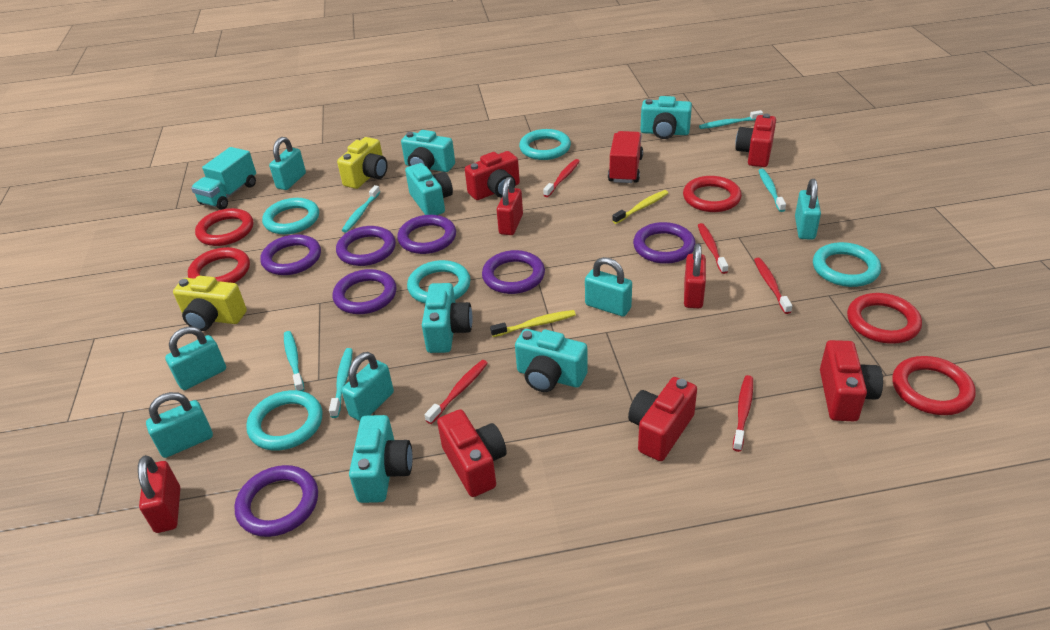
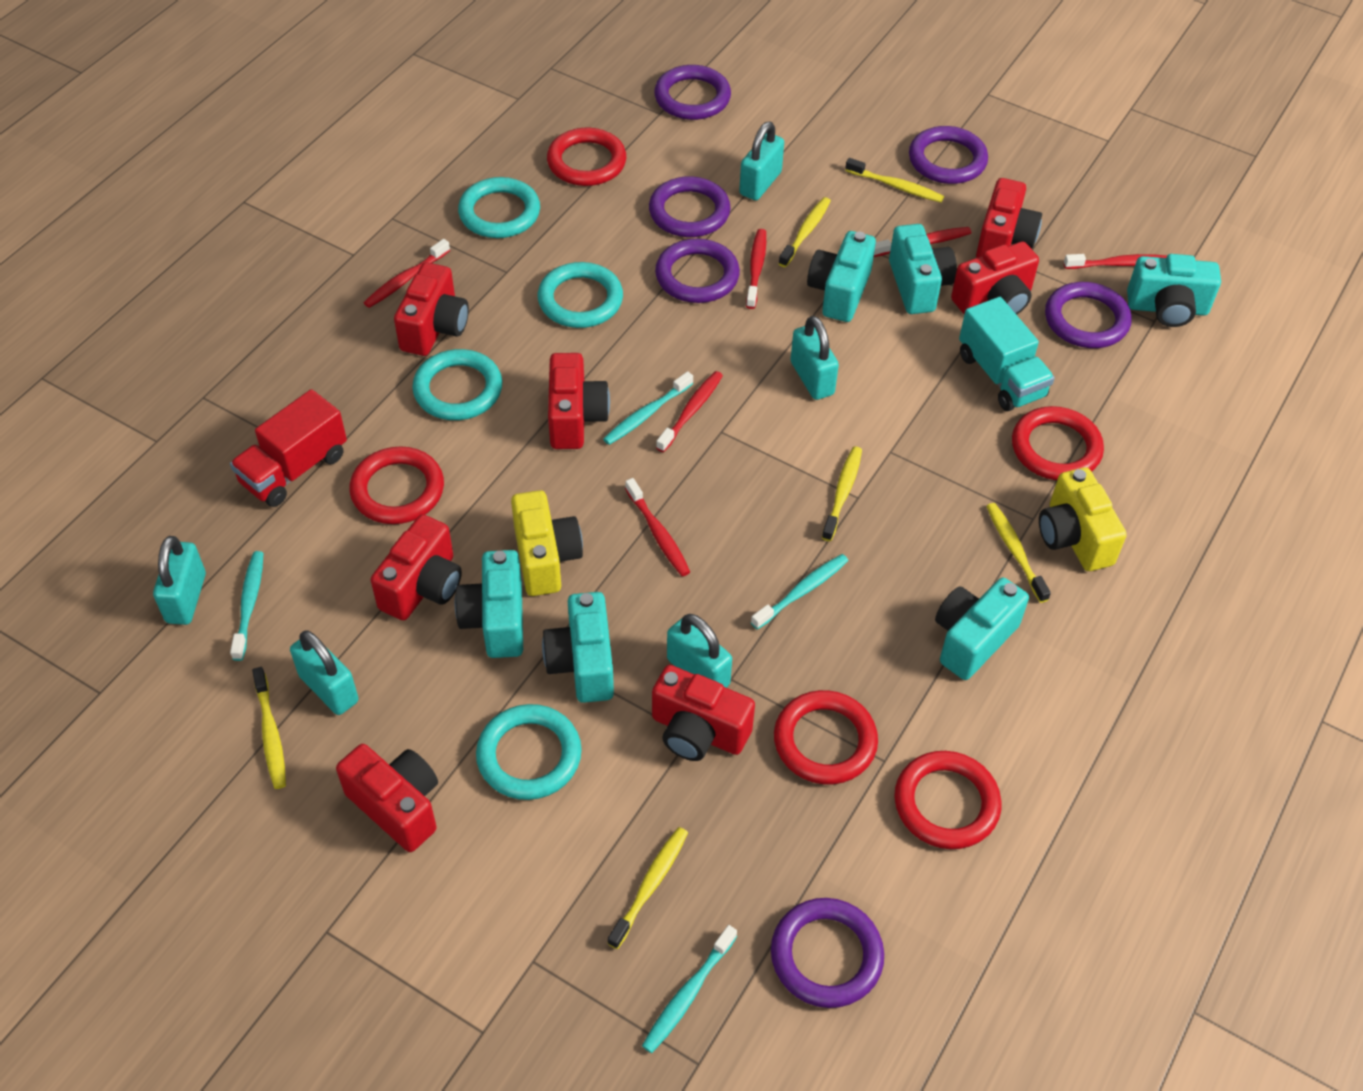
purple ring: [234,465,318,537] [260,234,321,275] [333,269,397,314] [336,226,396,266] [397,215,456,254] [482,250,545,294] [633,222,695,264] = 7 -> [649,176,730,237] [654,65,731,120] [655,239,740,303] [771,898,884,1008] [909,126,988,184] [1045,282,1132,348] = 6
red camera: [437,409,507,497] [465,151,520,200] [628,377,697,461] [735,114,776,167] [820,340,883,421] = 5 -> [336,744,438,852] [371,514,462,621] [394,262,469,356] [548,353,610,449] [652,665,755,761] [951,241,1039,315] [976,178,1042,258] = 7
red padlock: [138,455,180,533] [497,177,523,235] [684,243,706,308] = 3 -> none = 0
red toothbrush: [424,360,488,424] [543,159,580,197] [698,223,728,274] [733,375,753,452] [754,258,792,314] = 5 -> [364,239,450,308] [625,478,690,576] [656,371,723,452] [746,229,766,309] [874,227,971,257] [1064,254,1167,269] = 6
turquoise padlock: [146,392,213,458] [165,327,226,390] [269,137,306,190] [342,352,394,421] [585,257,632,317] [795,179,821,240] = 6 -> [153,536,206,625] [290,631,358,715] [667,614,732,688] [739,122,784,200] [791,316,839,400] = 5
turquoise ring: [246,390,323,451] [262,198,319,235] [407,260,471,304] [519,129,571,160] [813,242,881,287] = 5 -> [412,349,502,420] [458,177,540,238] [476,704,582,800] [538,262,623,328] = 4
turquoise toothbrush: [284,331,304,391] [329,348,353,418] [341,185,380,233] [699,110,763,129] [758,169,786,212] = 5 -> [230,551,264,661] [603,371,693,445] [642,925,737,1053] [751,554,848,630] = 4
yellow toothbrush: [490,310,576,337] [612,190,668,224] = 2 -> [252,667,286,789] [608,827,688,949] [778,197,831,267] [822,447,862,541] [845,158,944,203] [986,503,1051,603] = 6

